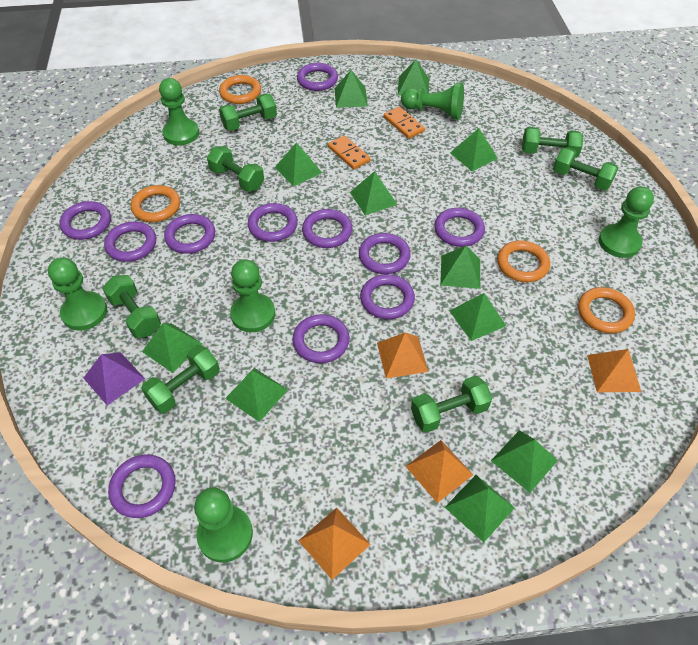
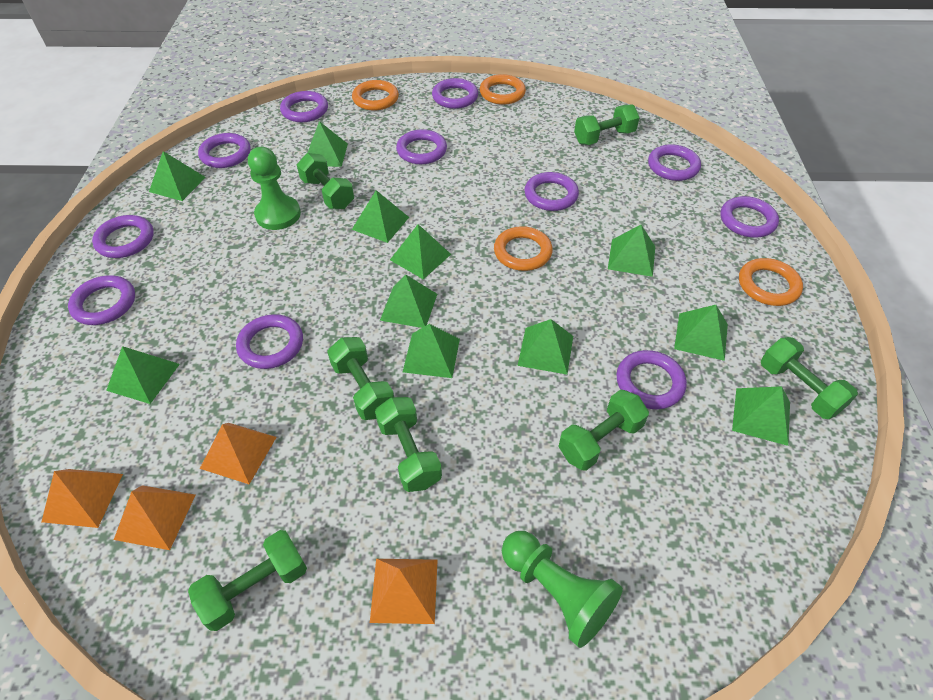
green pawn: [48,257,107,330] [159,78,199,145] [194,487,253,563] [230,259,275,332] [401,82,464,120] [599,186,654,258] = 6 -> [248,147,301,230] [502,531,623,648] = 2
orange domino: [328,135,371,170] [384,107,425,139] = 2 -> none = 0
purple pyramid: [84,352,145,406] = 1 -> none = 0

